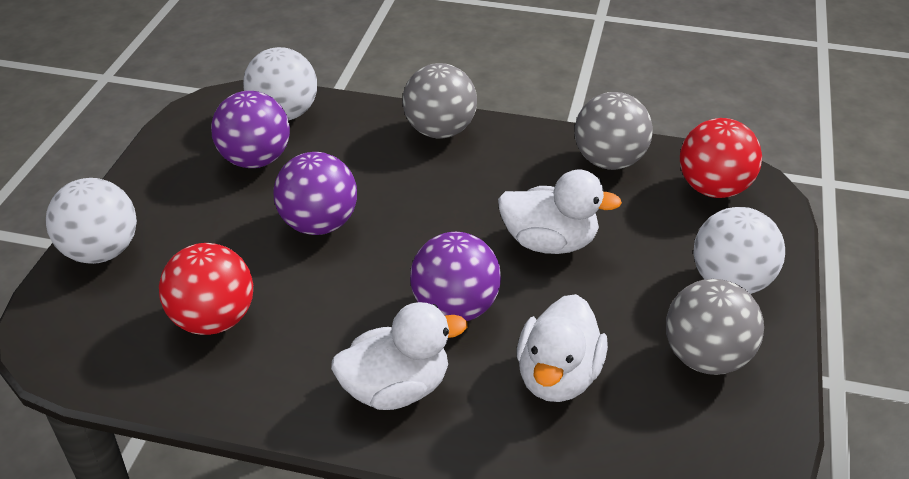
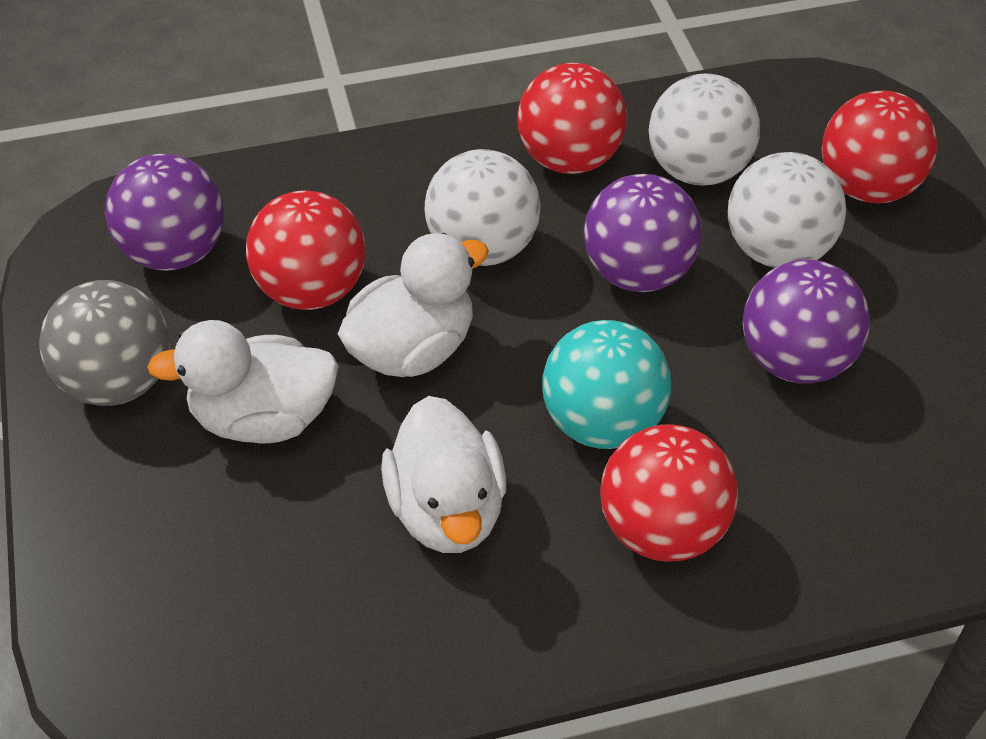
grey ball: [403,63,477,139] [575,92,653,170] [666,279,764,375] = 3 -> [39,280,170,406] = 1
red ball: [159,243,253,335] [680,118,762,198] = 2 -> [246,191,366,310] [517,63,627,174] [600,424,738,562] [822,90,938,203] = 4
turquoise ball: none = 0 -> [542,320,671,449] = 1

